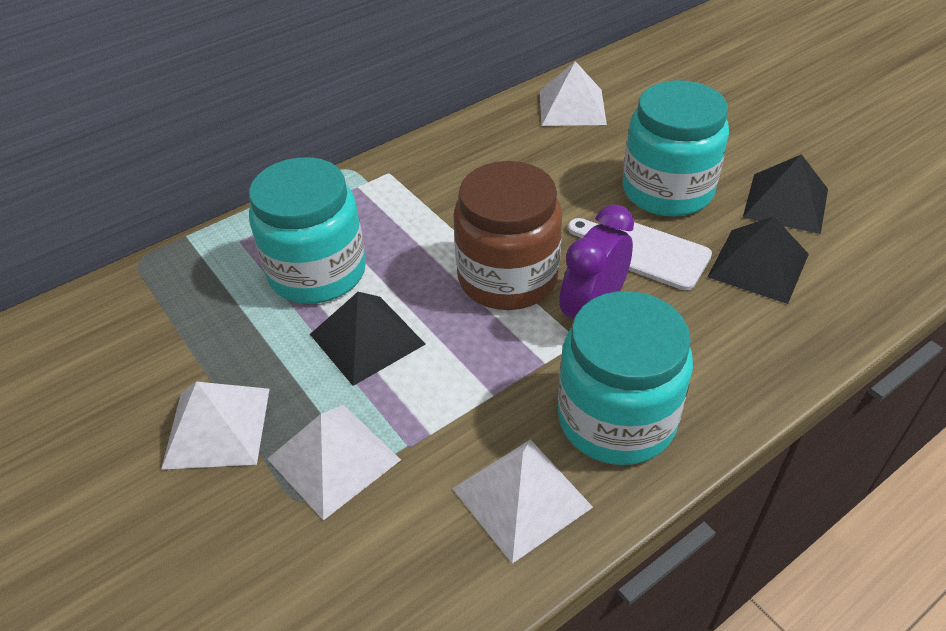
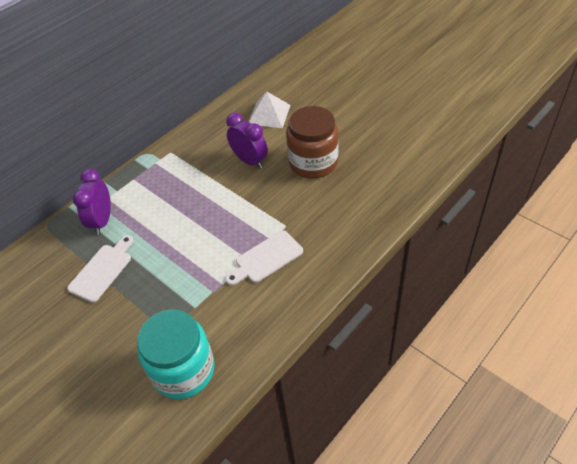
black pyramid: [310,292,426,386] [708,216,809,304] [743,154,828,234] = 3 -> none = 0
purple clock: [560,204,634,319] = 1 -> [73,169,111,235] [226,113,268,169] = 2
turquoise jar: [249,157,366,304] [558,291,693,465] [623,80,729,217] = 3 -> [137,309,215,399] = 1
white cutting board: [568,218,712,290] = 1 -> [67,235,133,302] [225,230,303,285] = 2
white pyramid: [161,382,270,470] [268,405,401,521] [453,439,593,564] [540,61,607,126] = 4 -> [249,91,291,128] = 1

